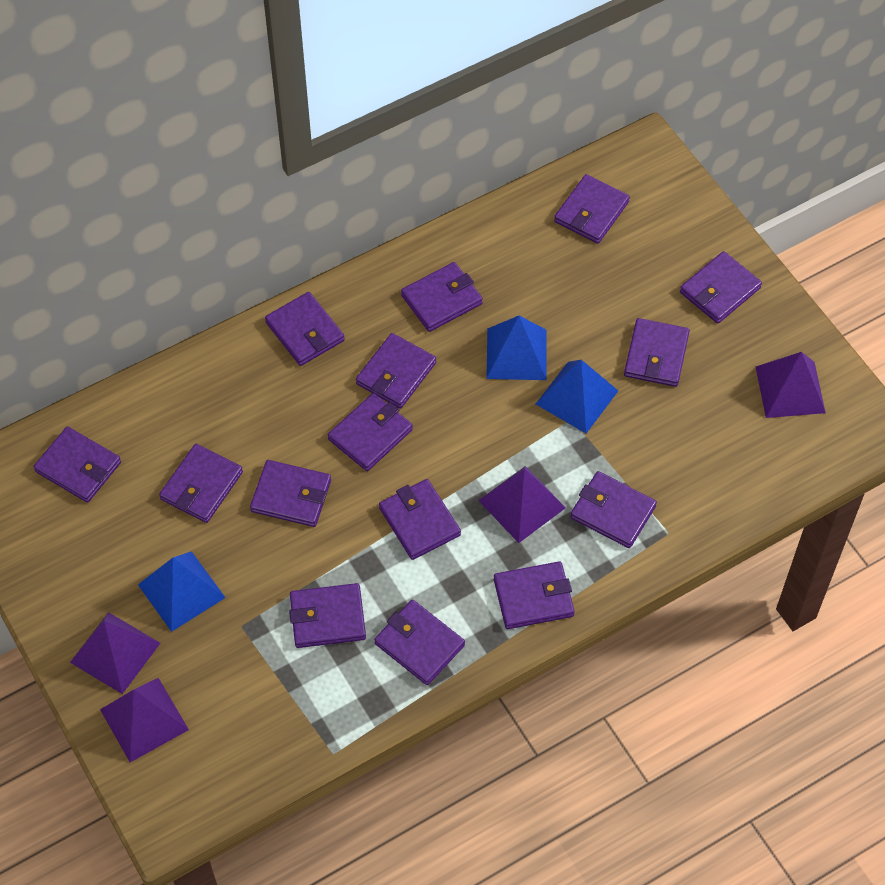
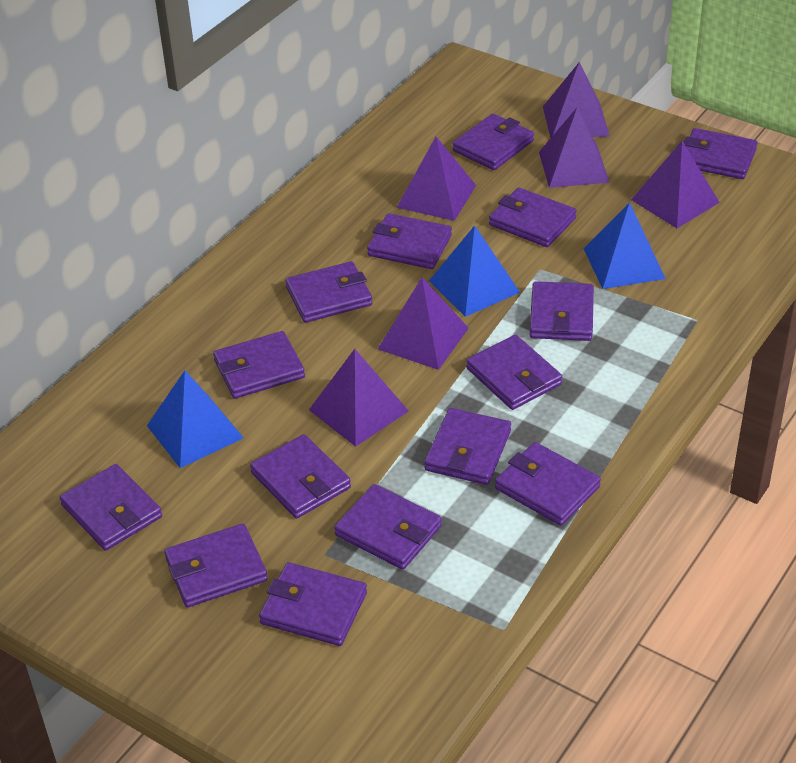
purple pyramid: [70,612,160,694] [100,678,189,762] [478,466,566,543] [756,352,826,418] = 4 -> [309,349,409,447] [378,277,469,370] [397,137,476,221] [539,107,610,188] [543,62,610,138] [631,141,720,228] = 6

